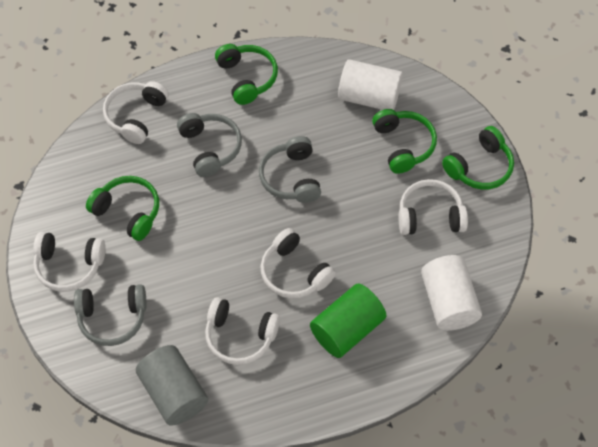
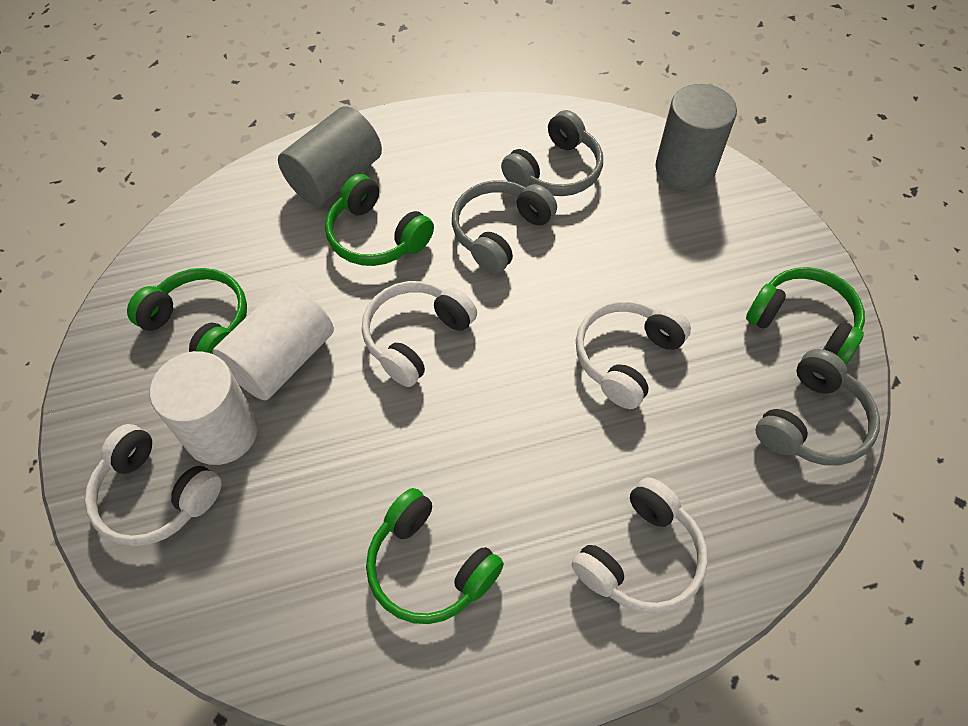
green cylinder: [310,283,386,358] = 1 -> none = 0
grey cylinder: [136,345,208,426] = 1 -> [278,106,382,206] [655,84,737,191] = 2
white headphones: [33,232,106,292] [103,81,169,144] [205,297,280,365] [260,228,336,299] [399,179,468,235] = 5 -> [85,424,222,546] [362,281,477,387] [572,477,708,614] [576,301,691,409] = 4

